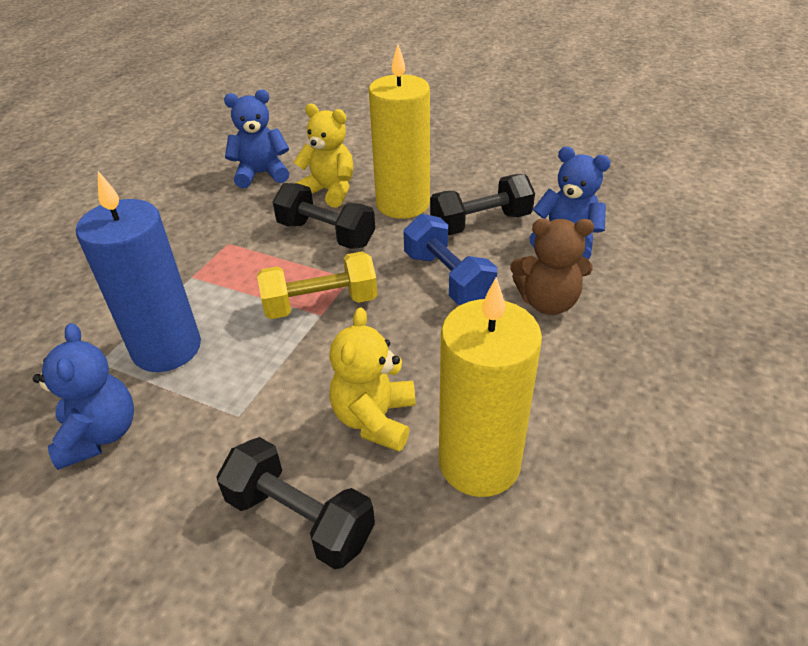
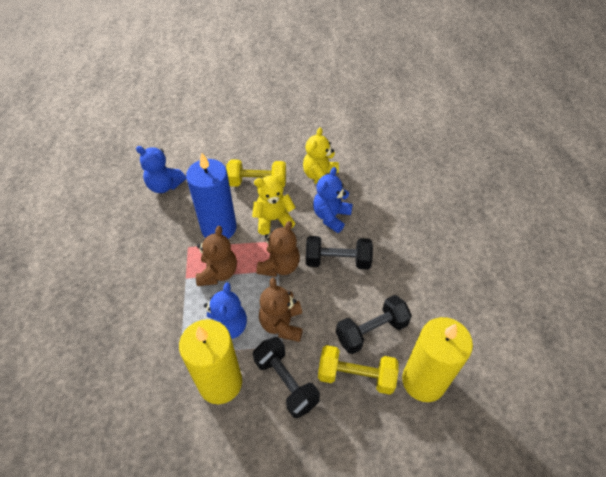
blue dumbbell: [403,214,497,305] = 1 -> none = 0
brown teddy bear: [510,219,594,315] = 1 -> [196,226,237,286] [256,221,300,277] [259,278,303,342] = 3
yellow dumbbell: [257,251,378,319] = 1 -> [226,159,286,187] [318,345,398,395] = 2

